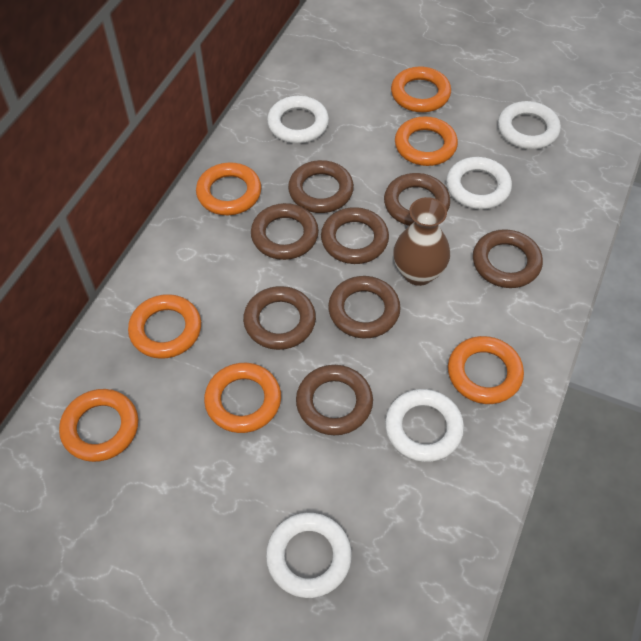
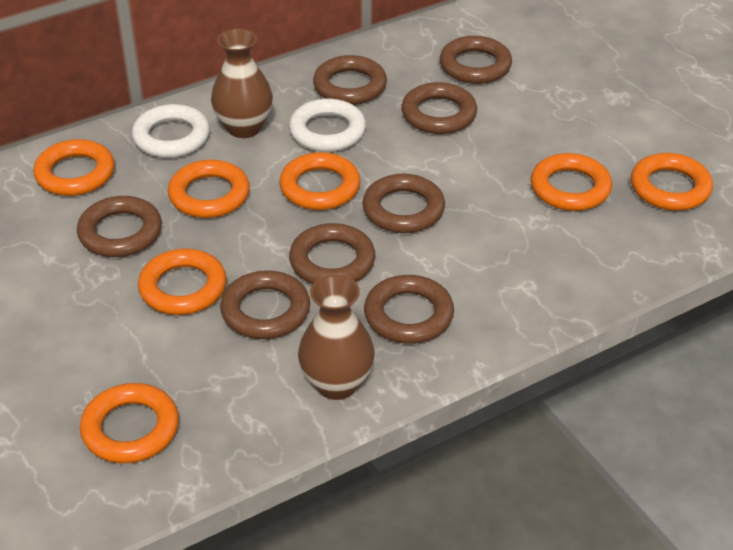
brown vase: [393,197,450,286] = 1 -> [211,28,273,138] [298,275,375,400] = 2
white ring: [266,513,352,598] [267,96,329,143] [385,389,464,462] [446,157,512,209] [498,101,561,149] = 5 -> [132,104,210,158] [289,99,366,152] = 2

